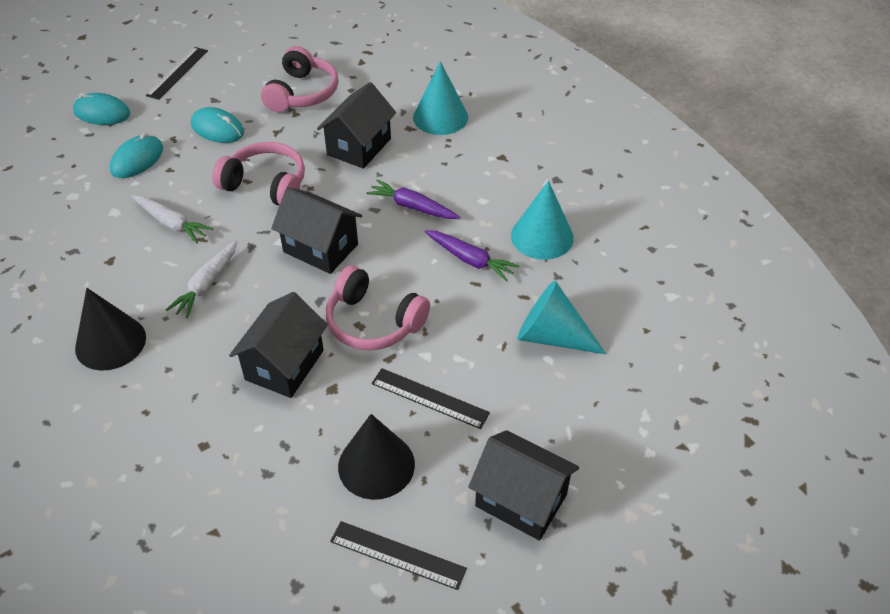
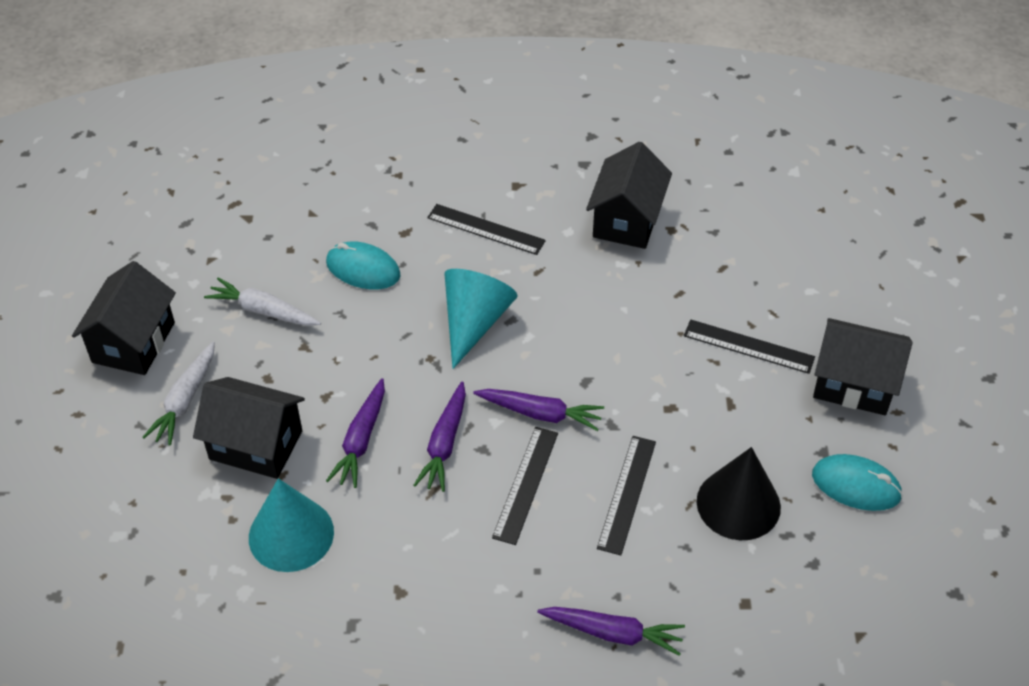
black cone: [75,288,146,371] [338,414,415,500] = 2 -> [697,447,781,540] = 1
black ruler: [146,47,208,100] [330,521,467,590] [372,368,490,429] = 3 -> [427,204,546,255] [492,427,558,545] [597,436,656,555] [684,319,815,374] = 4
pink headphones: [212,142,305,205] [261,46,338,112] [326,265,430,350] = 3 -> none = 0
purple carrot: [366,179,460,219] [424,230,519,282] = 2 -> [326,378,385,488] [413,381,466,492] [473,389,604,431] [537,607,685,656] = 4
turquoise cone: [413,61,468,135] [511,181,574,260] [517,280,606,354] = 3 -> [249,478,334,572] [444,269,518,369] = 2
turquoise mouse: [73,93,130,125] [110,133,163,178] [191,107,244,143] = 3 -> [326,242,401,289] [812,454,903,511] = 2

